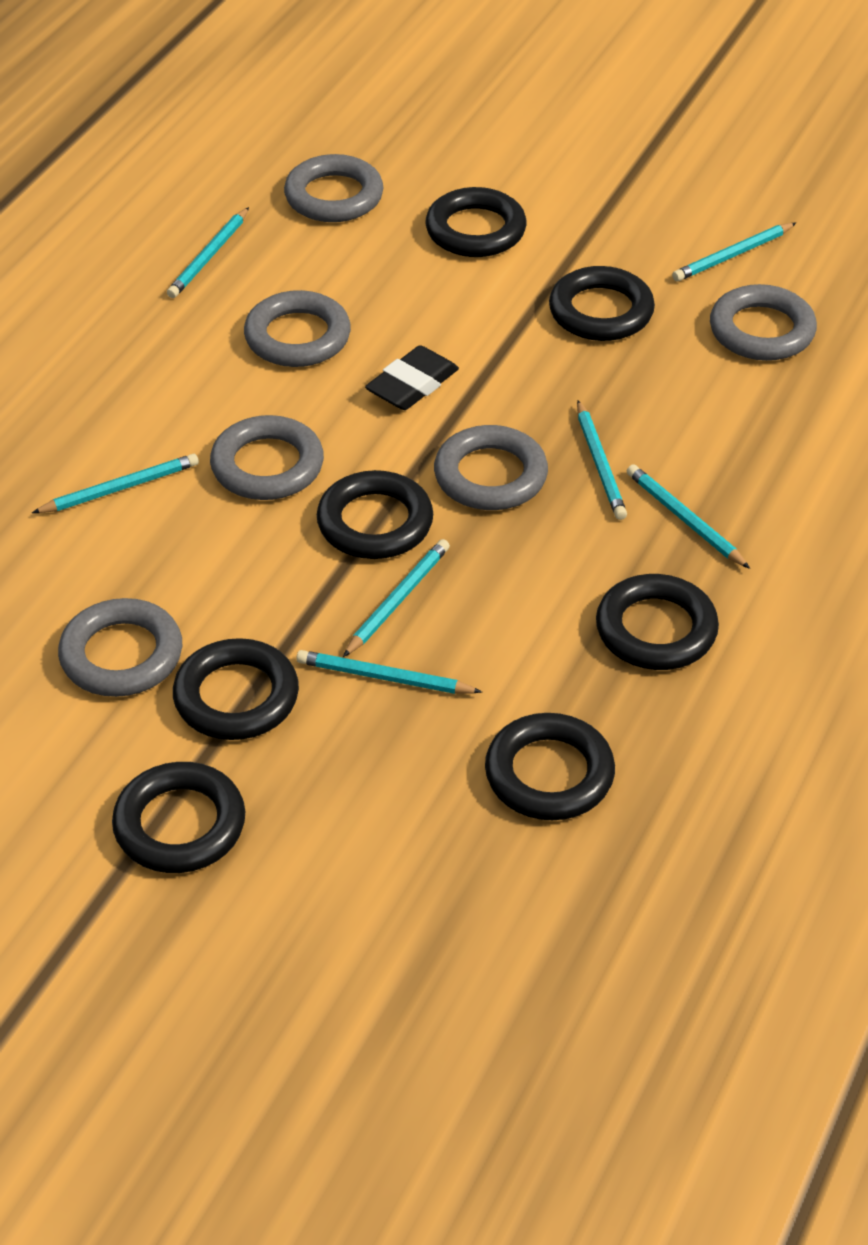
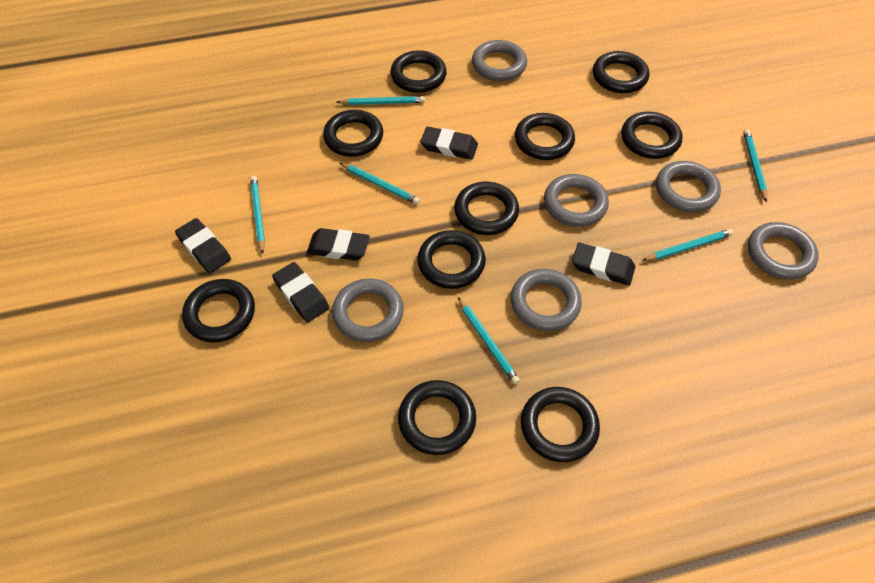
black eraser: [365,345,459,410] = 1 -> [175,218,231,273] [272,262,329,322] [307,228,370,261] [420,127,478,160] [572,243,635,286] = 5
black ring: [112,762,245,873] [173,638,299,740] [317,470,433,559] [425,187,526,257] [485,713,615,820] [549,266,655,341] [596,574,719,670] = 7 -> [182,279,255,343] [323,110,383,157] [390,50,447,93] [398,380,476,455] [417,230,486,289] [454,182,519,235] [515,113,575,160] [521,387,600,462] [593,51,649,93] [621,112,683,159] = 10
turquoise pencil: [32,454,199,513] [167,207,249,298] [296,650,482,694] [343,539,450,657] [577,400,627,520] [627,464,750,569] [672,223,796,282] = 7 -> [250,176,265,254] [337,96,425,105] [340,163,420,205] [458,297,520,384] [642,229,733,261] [743,129,767,202] = 6

